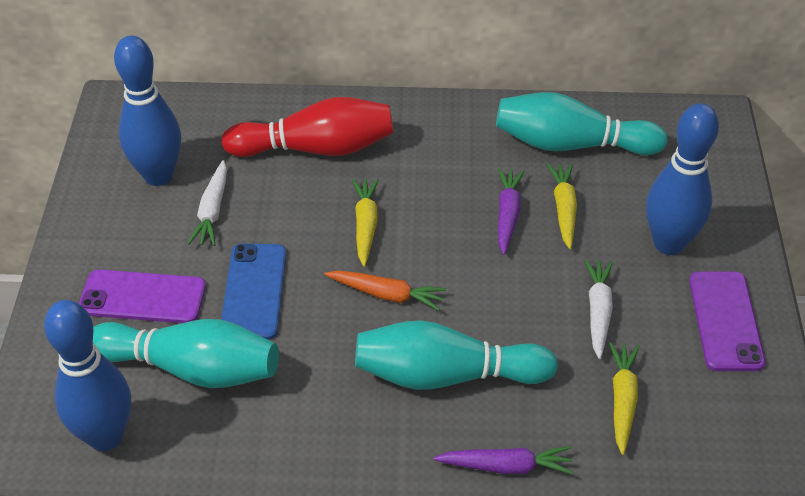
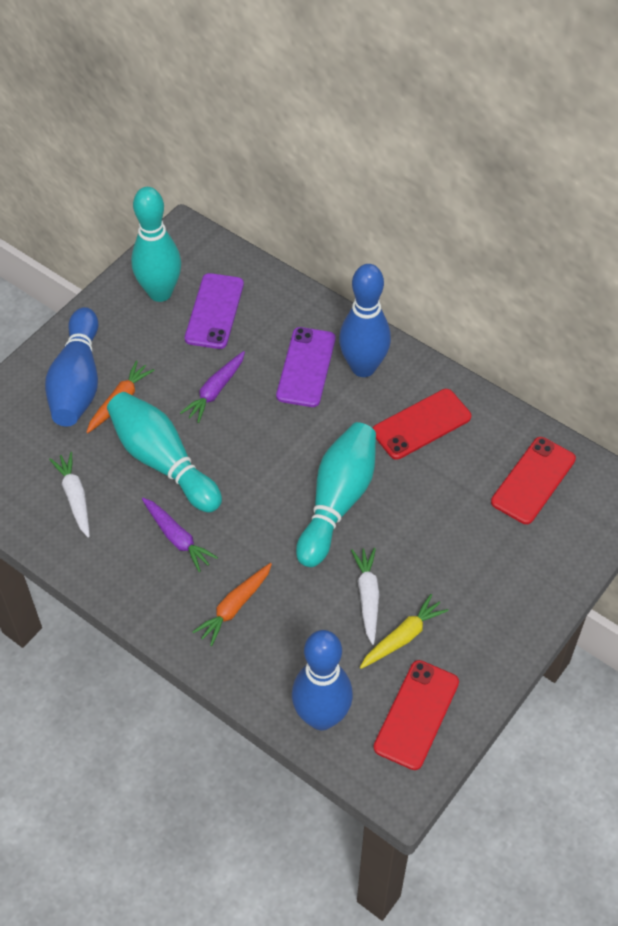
blue phone: [221,244,286,340] = 1 -> none = 0
orange carrot: [324,270,446,311] = 1 -> [86,360,155,433] [192,563,272,646] = 2
red bowling pin: [221,97,393,157] = 1 -> none = 0
red phone: none = 0 -> [373,389,471,460] [373,660,459,770] [491,437,576,524] = 3
yellow carrot: [352,178,379,267] [547,163,577,249] [609,342,639,455] = 3 -> [360,594,449,669] = 1

